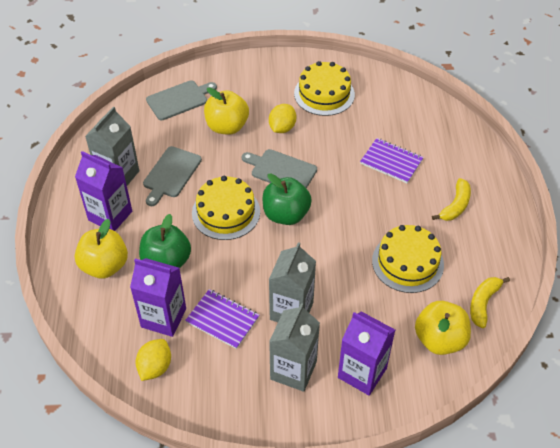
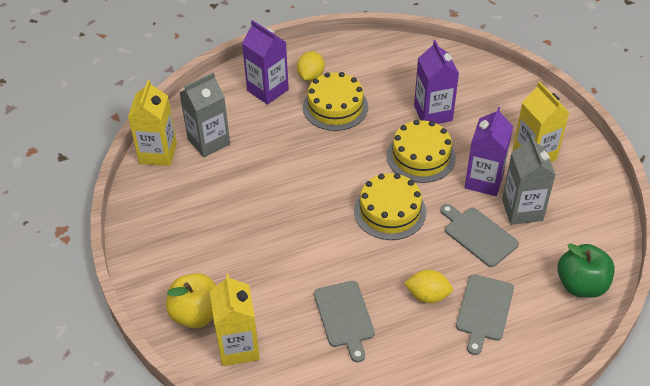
green apple: [139,214,191,268] [263,174,312,225] = 2 -> [557,243,615,298] = 1
grey carton: [85,106,139,186] [269,242,316,322] [269,303,320,392] = 3 -> [179,72,230,158] [502,135,556,225] = 2
purple notebook: [185,289,259,349] [360,138,424,183] = 2 -> none = 0
yellow apple: [75,219,128,278] [204,87,249,135] [415,301,471,355] = 3 -> [166,273,217,329] = 1
yellow banana: [432,178,471,221] [470,277,510,328] = 2 -> none = 0
yellow carton: none = 0 -> [128,80,177,166] [210,274,260,366] [513,82,570,162] = 3

